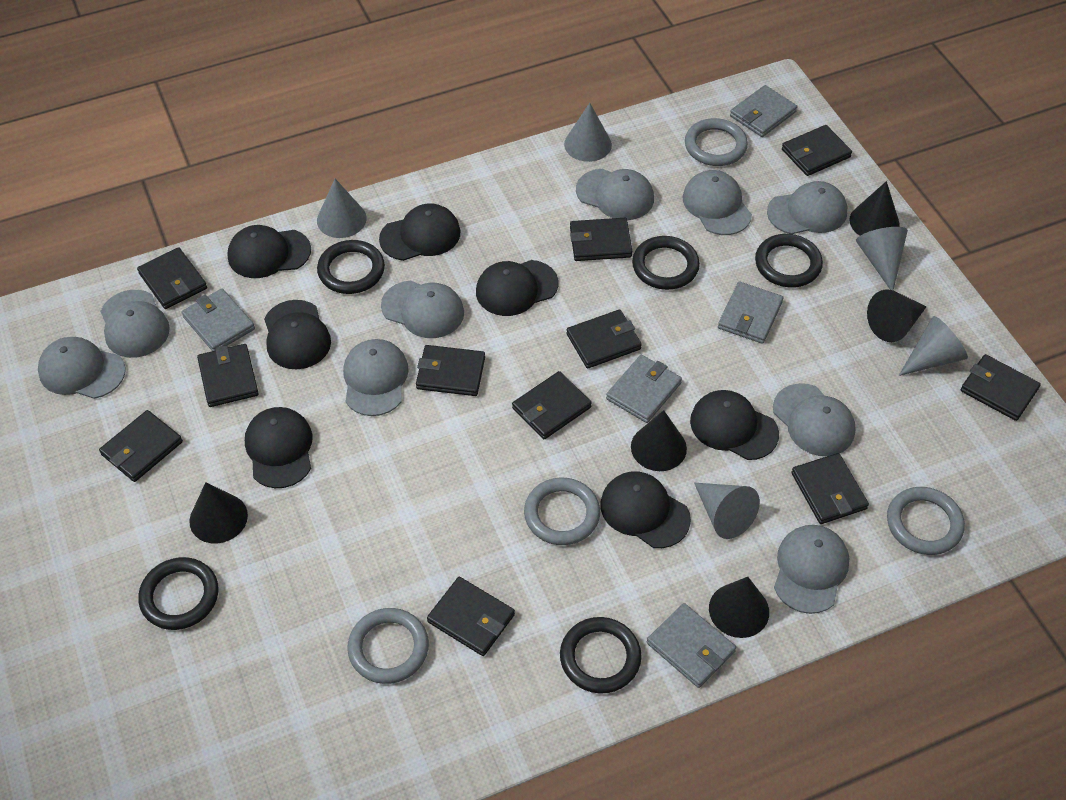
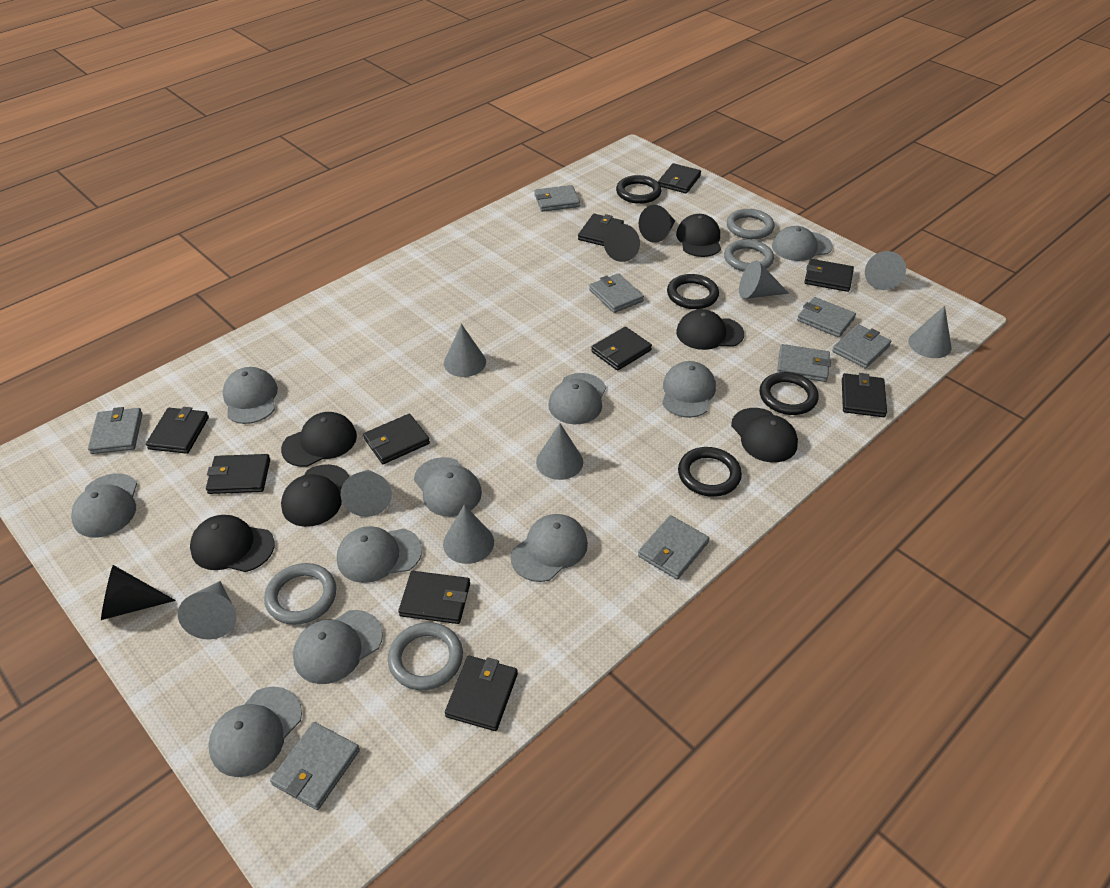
black cap: [227,225,311,278] [245,407,313,488] [264,300,331,369] [379,203,460,261] [476,260,558,316] [600,472,691,548] [690,390,779,460] = 7 -> [190,515,275,572] [281,412,357,467] [281,464,350,527] [676,214,721,257] [676,309,744,350] [731,408,798,462] = 6
black cone: [189,482,248,544] [631,410,687,471] [709,577,769,638] [849,181,900,236] [867,289,926,342] = 5 -> [101,565,176,620] [604,224,640,262] [639,205,675,243] = 3
black ring: [138,557,219,630] [317,240,385,294] [560,617,642,694] [632,236,700,290] [755,234,823,287] = 5 -> [616,175,662,204] [667,274,719,309] [678,447,742,497] [760,372,819,415] = 4
black wallet: [99,410,183,482] [137,247,207,309] [197,344,259,407] [416,345,485,396] [427,577,515,656] [512,371,592,439] [566,309,642,369] [570,218,632,261] [782,125,852,176] [791,453,869,524] [961,354,1041,421] = 11 -> [146,407,209,454] [206,454,270,494] [363,414,430,464] [398,571,470,624] [445,656,518,731] [578,214,624,246] [591,327,652,371] [658,163,701,194] [804,259,854,292] [842,373,887,417] = 10
grey cap: [38,337,126,399] [100,290,170,358] [343,339,409,416] [381,280,464,338] [576,169,654,220] [683,170,752,235] [767,181,847,234] [773,383,856,456] [774,525,849,614] = 9 -> [71,473,137,537] [208,687,302,777] [223,367,278,424] [293,610,383,684] [337,526,422,583] [414,457,482,517] [510,514,588,582] [548,373,606,424] [662,361,716,418] [772,226,832,261] = 10
grey cone: [317,179,367,238] [564,103,612,162] [694,483,760,539] [856,227,908,290] [899,316,968,376] = 5 -> [178,581,237,640] [341,470,392,517] [443,505,494,564] [444,324,486,377] [536,423,583,480] [739,260,789,299] [865,251,906,290] [908,306,951,358] = 8
grey wallet: [182,288,255,351] [606,355,682,423] [647,603,736,688] [718,282,783,344] [730,85,797,137] = 5 -> [88,407,143,454] [270,722,360,810] [534,185,580,212] [589,273,644,313] [638,515,709,579] [777,344,831,382] [797,297,856,337] [832,324,891,369] = 8

